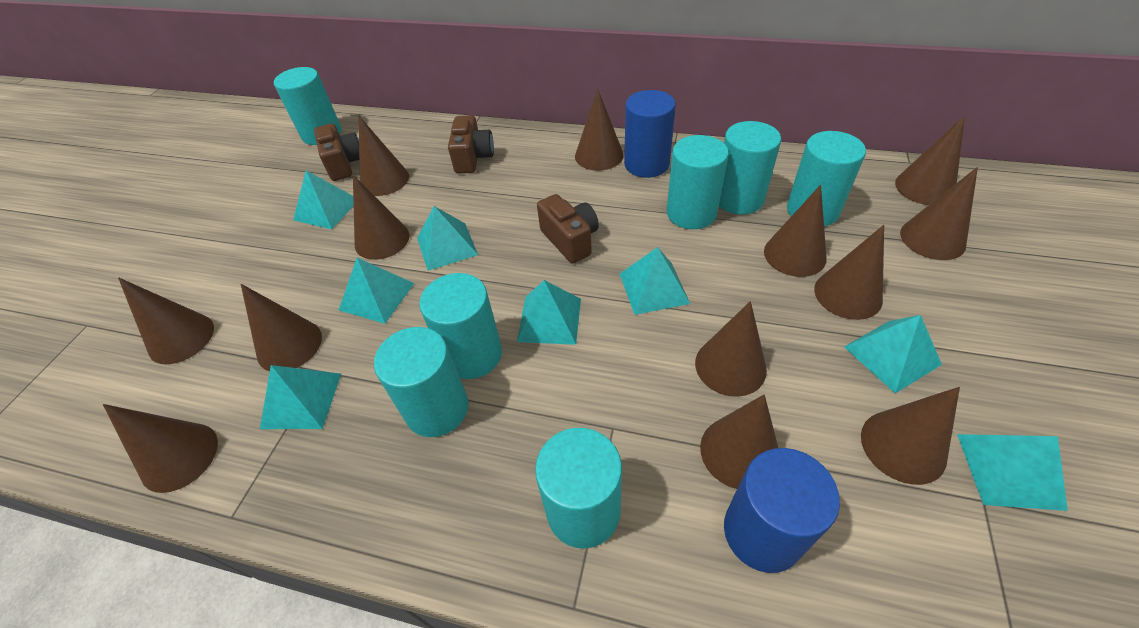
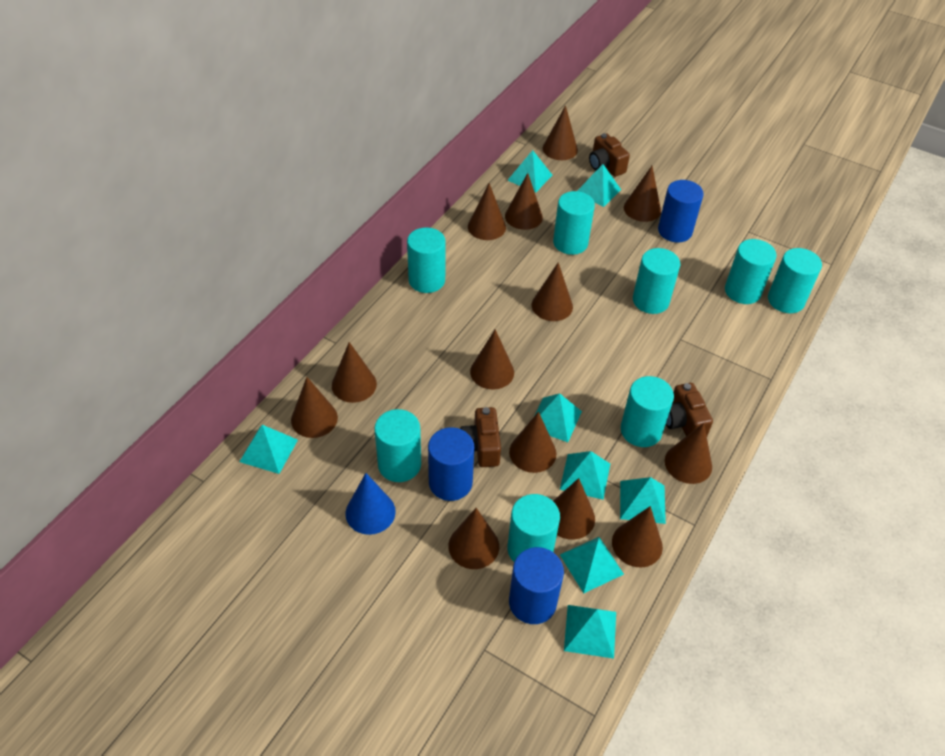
blue cone: none = 0 -> [345,473,396,535] = 1
blue cylinder: [624,90,676,178] [724,448,840,573] = 2 -> [428,427,474,501] [509,547,564,624] [658,180,704,242] = 3
turquoise cylinder: [274,67,342,145] [374,327,469,437] [419,273,502,379] [535,428,622,549] [667,135,729,229] [719,121,781,214] [787,131,866,226] = 7 -> [374,409,421,482] [407,227,446,293] [508,494,560,562] [553,191,595,255] [621,376,674,447] [633,248,680,314] [725,239,776,304] [768,248,822,313] = 8

